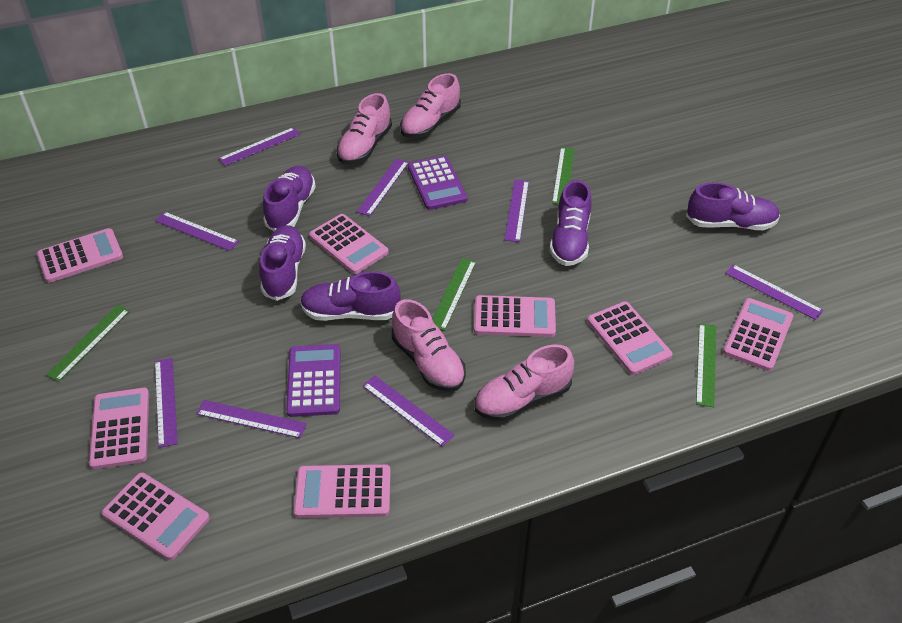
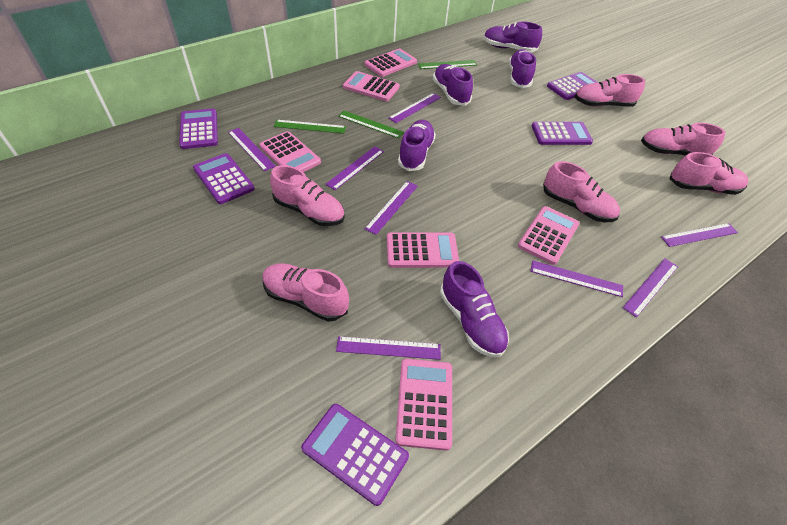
green ruler: [46,305,130,382] [432,258,476,331] [552,147,575,204] [696,323,716,407] = 4 -> [274,120,346,134] [338,111,404,138] [418,60,477,69] = 3
pink calculator: [37,228,123,283] [89,388,149,469] [102,472,210,560] [293,464,391,518] [309,214,389,274] [474,295,556,337] [587,301,673,375] [723,298,793,371] = 8 -> [259,131,321,172] [343,71,400,101] [365,48,417,77] [387,232,459,268] [395,359,452,451] [518,206,579,265] = 6
pink shoe: [336,93,392,164] [392,299,466,392] [400,73,461,138] [474,344,574,421] = 4 -> [262,263,349,321] [270,165,345,226] [543,161,620,222] [575,74,645,107] [641,123,725,156] [669,152,749,195] = 6
purple calculator: [286,344,340,417] [408,156,467,210] = 2 -> [179,109,218,149] [193,153,255,204] [301,404,409,506] [532,122,593,145] [547,72,598,100] = 5

